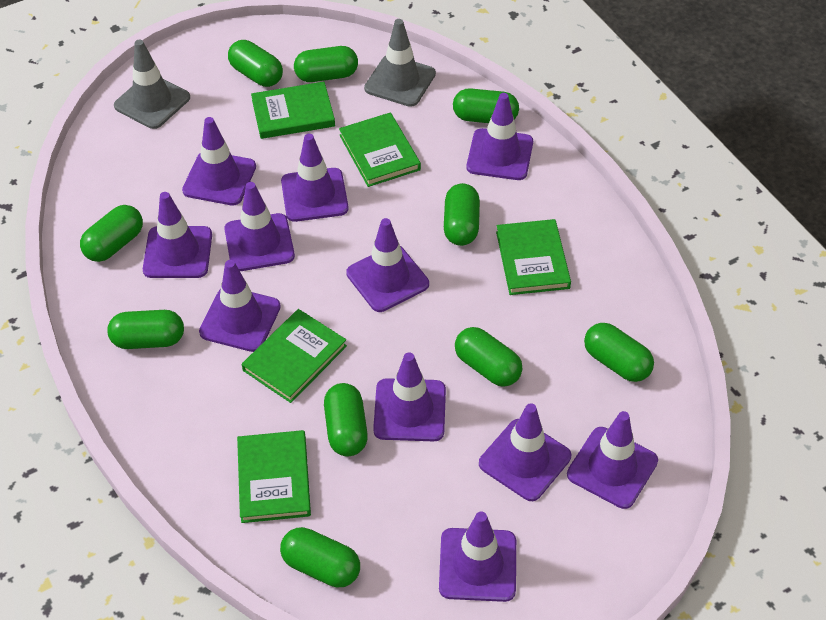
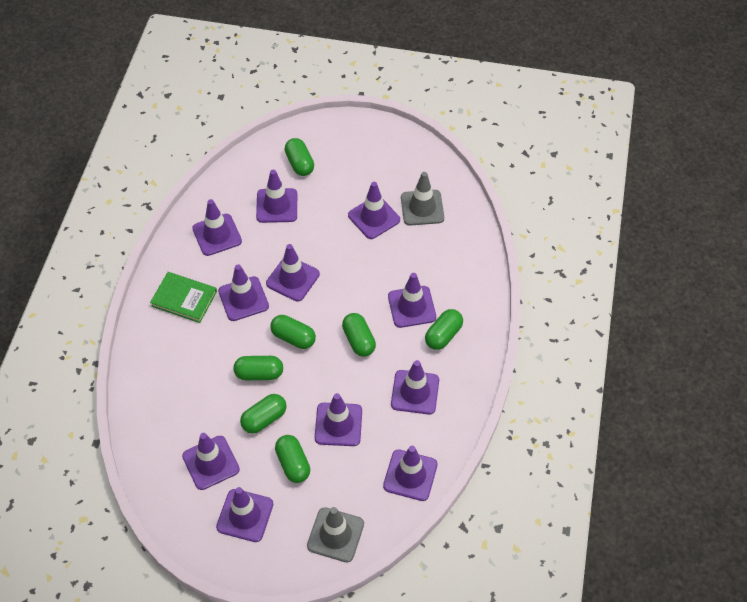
green book: [237,430,311,523] [242,309,347,403] [251,82,335,139] [339,112,421,187] [496,219,571,295] = 5 -> [150,272,217,323] = 1
green capsule: [80,205,143,262] [107,310,184,349] [228,40,283,87] [280,527,360,587] [294,46,358,82] [324,383,368,456] [444,183,480,246] [453,88,519,123] [455,327,522,387] [584,323,654,382] = 10 -> [233,356,283,380] [240,394,287,434] [270,315,316,349] [275,435,310,483] [284,138,314,176] [342,313,376,357] [425,309,463,350] = 7

